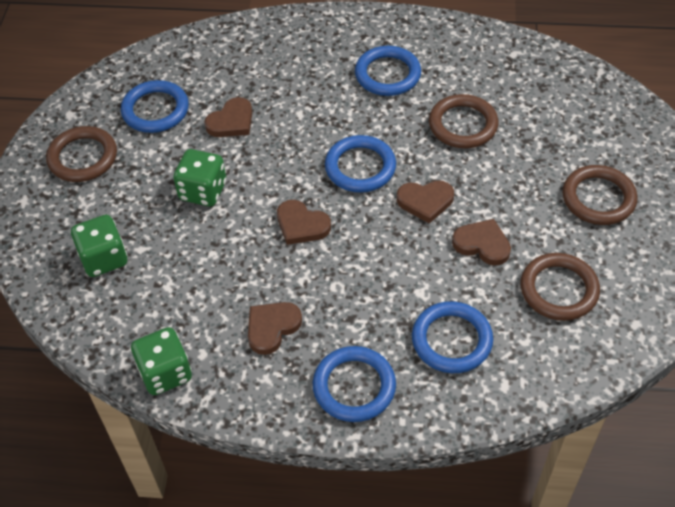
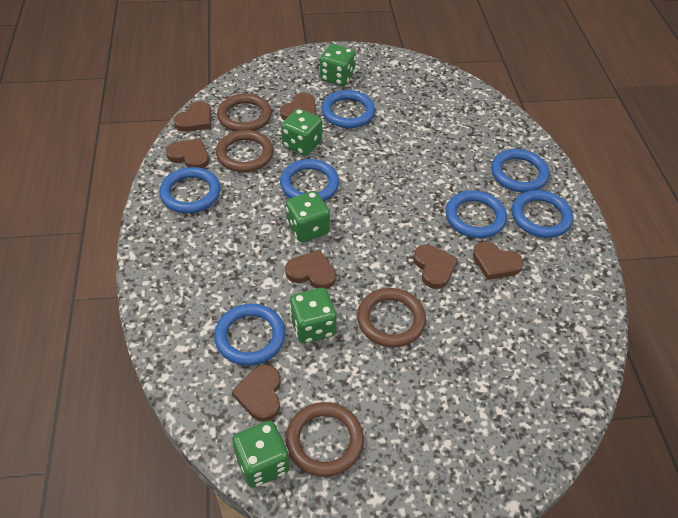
blue ring: [121,80,189,133] [313,346,396,422] [325,135,396,193] [355,46,421,96] [412,301,493,373] = 5 -> [159,167,221,213] [214,304,286,366] [280,159,339,201] [321,90,375,128] [446,190,507,238] [491,149,550,193] [512,190,573,238] = 7
brown heart: [205,97,252,137] [248,302,302,355] [277,200,331,245] [397,180,454,224] [452,219,511,266] = 5 -> [166,138,209,168] [174,101,212,132] [232,365,281,422] [280,92,316,120] [285,250,336,289] [413,245,458,289] [473,241,523,280] = 7
green dice: [71,215,127,277] [131,327,192,395] [173,149,226,206] = 3 -> [232,421,289,488] [281,109,322,156] [286,191,330,242] [289,288,337,343] [320,44,356,86] = 5

